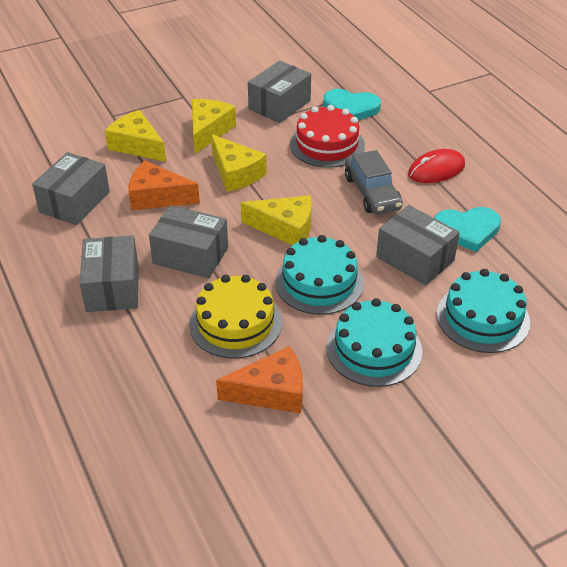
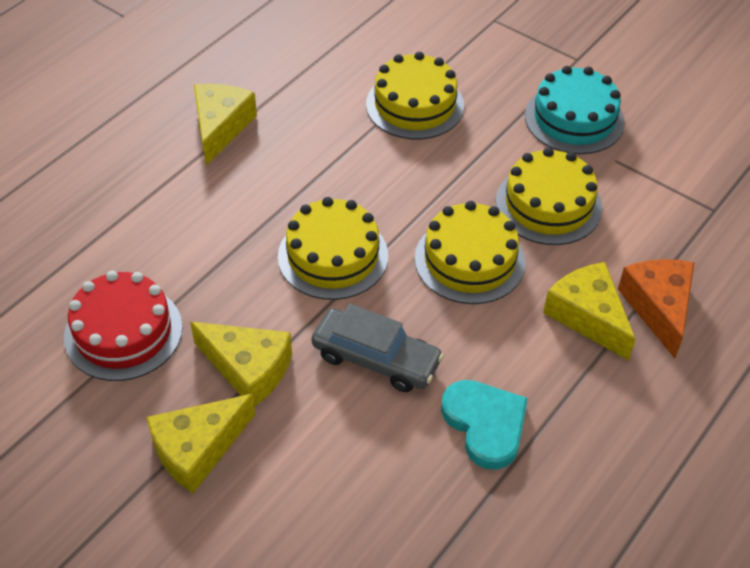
grey box: [32,152,110,225] [80,236,138,312] [149,205,228,278] [248,61,311,123] [376,205,460,285] = 5 -> none = 0
orange cheese: [128,161,200,211] [216,346,303,414] = 2 -> [618,259,694,358] = 1
red mouse: [408,149,465,183] = 1 -> none = 0
turquoise cake: [275,235,364,315] [327,298,422,387] [437,269,530,353] = 3 -> [525,66,625,154] = 1
turquoise heart: [323,89,381,120] [434,207,501,252] = 2 -> [441,380,528,470] = 1
yellow cake: [189,275,282,359] = 1 -> [278,197,388,300] [366,52,464,140] [415,201,526,304] [496,147,602,245] = 4

